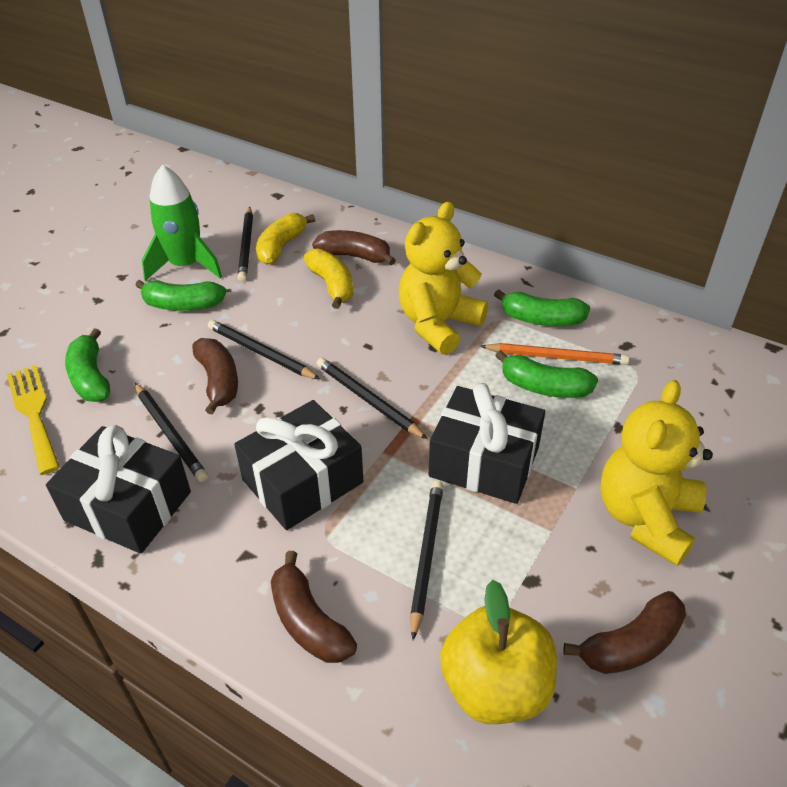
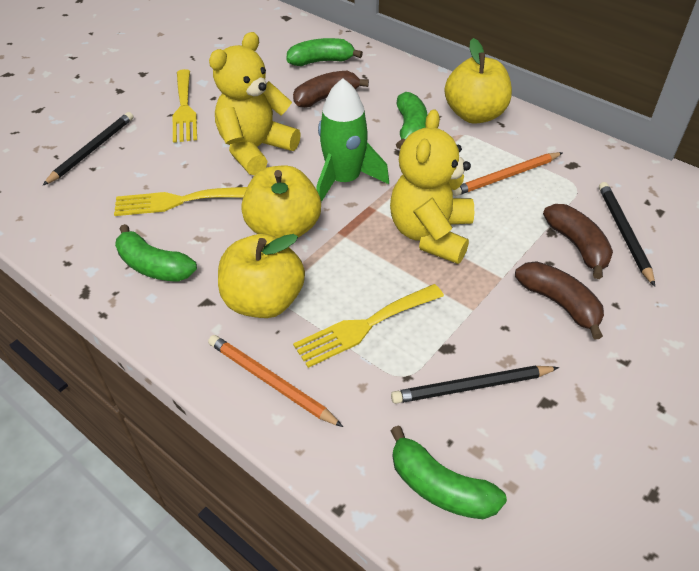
black gift: [46,425,191,554] [234,400,363,530] [429,383,545,504] = 3 -> none = 0
black pencil: [135,383,208,482] [208,320,320,379] [238,207,253,282] [316,357,427,439] [410,480,443,640] = 5 -> [42,112,133,186] [391,365,559,404] [599,182,655,286] = 3
brown banana: [192,338,238,415] [271,551,357,663] [312,230,396,265] [563,591,686,674] = 4 -> [293,71,369,107] [515,261,604,339] [543,204,613,279] = 3
orange pencil: [480,343,629,365] = 1 -> [208,335,343,427] [452,152,563,196] = 2
yellow apple: [440,580,557,724] = 1 -> [218,234,305,318] [241,166,321,238] [444,38,512,124] = 3
yellow banana: [256,213,315,265] [304,249,353,309] = 2 -> none = 0
yellow fork: [7,365,60,475] = 1 -> [114,187,247,216] [173,69,197,143] [293,284,444,368] = 3

